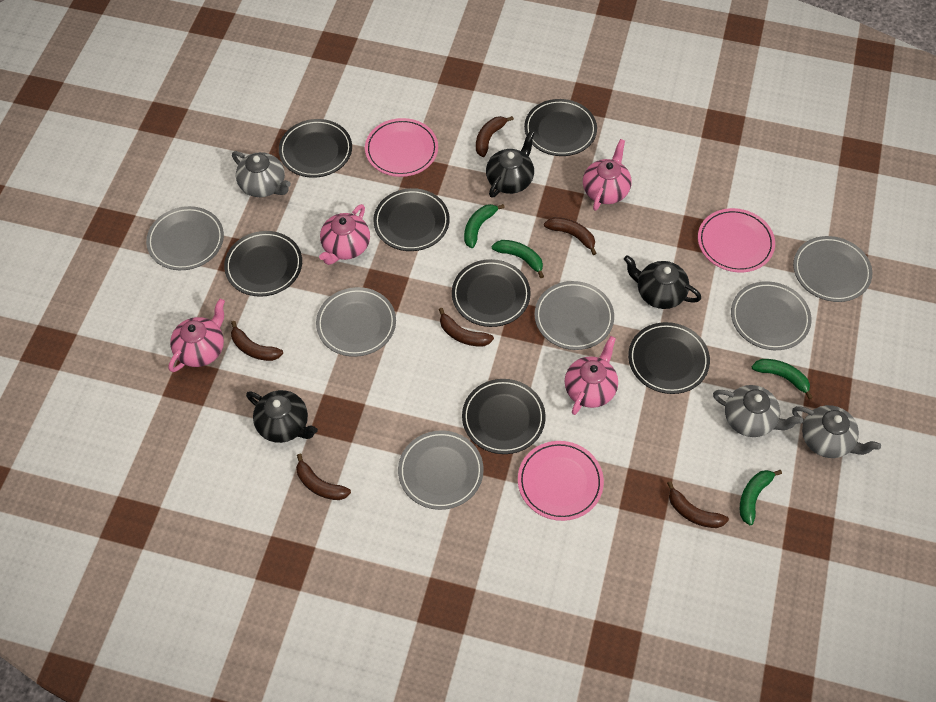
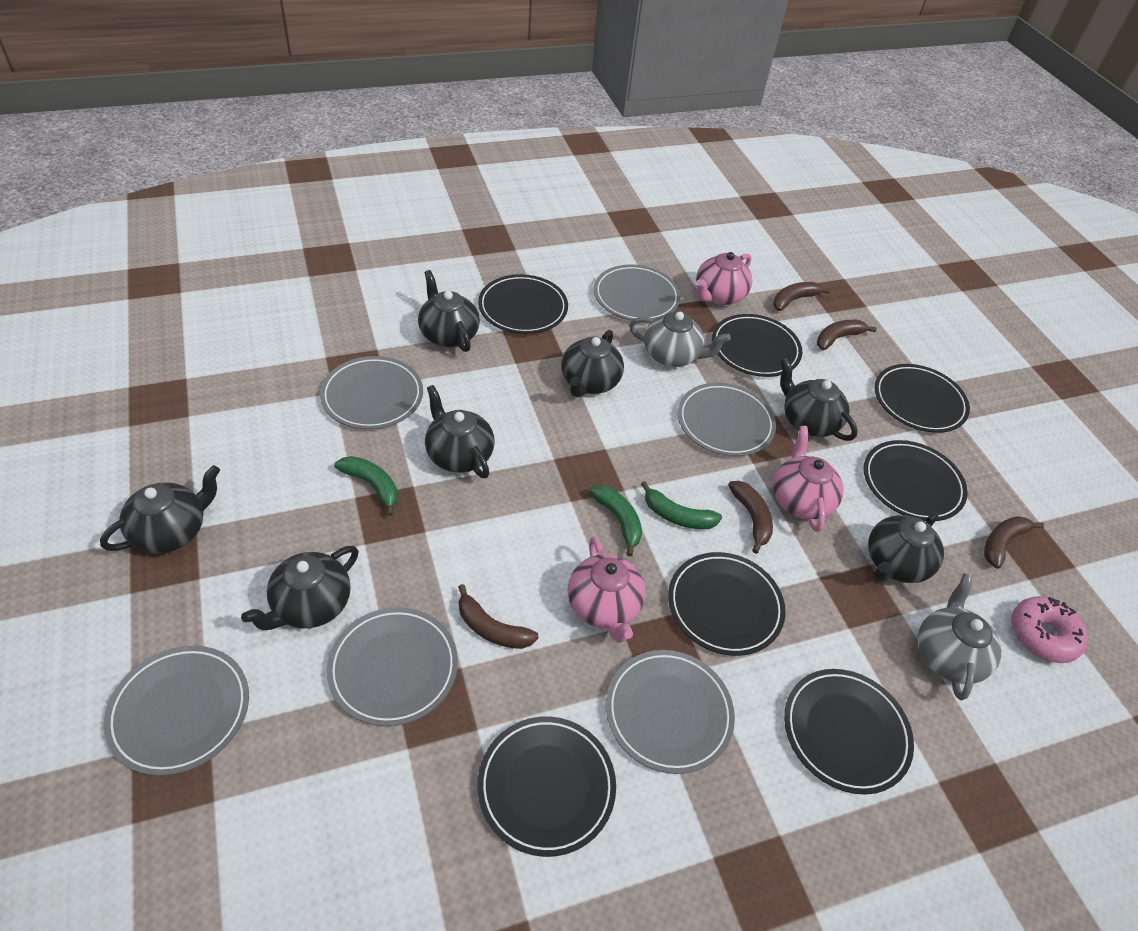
black teapot: [246,390,318,443] [486,131,535,198] [624,255,701,309] = 3 -> [100,465,220,554] [241,546,358,630] [418,270,480,352] [425,385,494,478] [561,330,624,397] [780,358,858,441] [868,512,944,583] = 7
brown banana: [231,321,283,361] [296,454,351,500] [439,308,494,347] [476,116,514,157] [544,217,596,255] [667,481,729,528] = 6 -> [458,584,539,649] [728,481,773,554] [773,282,831,311] [817,320,877,350] [984,516,1044,569] = 5
green banana: [464,204,505,248] [492,240,544,278] [740,470,782,525] [752,359,813,399] = 4 -> [334,456,398,516] [588,485,642,557] [641,481,722,529] = 3
grey teapot: [232,151,291,197] [713,385,803,437] [792,405,881,458] = 3 -> [629,312,731,367] [917,573,1001,700] = 2
pink donut: none = 0 -> [1012,596,1088,663] = 1
pink plate: [365,118,438,177] [518,441,604,521] [698,208,775,272] = 3 -> none = 0
pink teapot: [168,299,225,372] [319,204,370,265] [565,336,618,415] [583,139,631,211] = 4 -> [568,536,646,643] [696,252,752,305] [773,426,844,532] = 3

